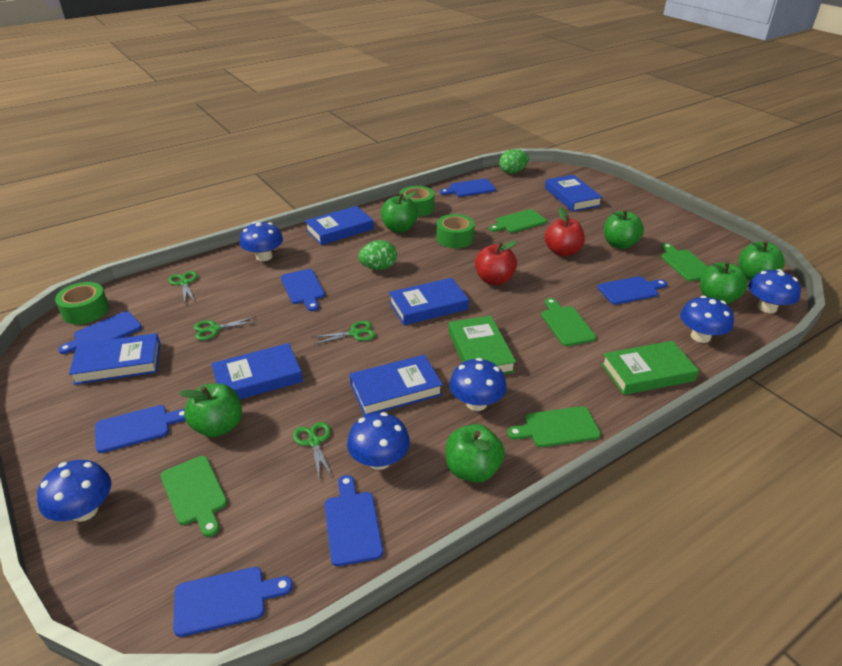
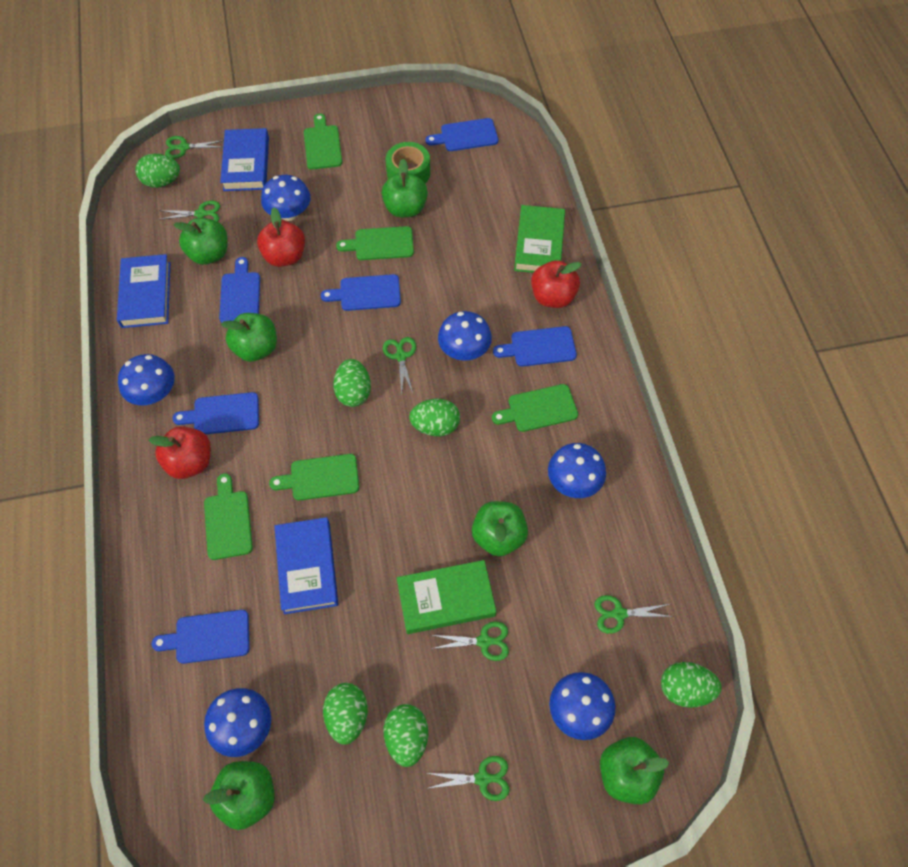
blue book: [69,333,161,385] [211,343,303,399] [305,206,374,245] [350,355,443,416] [389,278,469,325] [545,175,603,212] = 6 -> [117,254,170,328] [220,128,269,191] [275,517,338,614] = 3
blue cutting board: [58,311,142,354] [95,405,185,453] [173,567,293,637] [281,269,325,311] [325,475,383,566] [440,179,496,197] [598,276,667,305] = 7 -> [152,610,250,664] [172,392,259,434] [219,257,260,323] [321,274,401,311] [426,118,498,151] [493,326,577,367] = 6
green egg: [358,240,397,270] [499,149,529,174] = 2 -> [135,154,180,188] [323,683,368,744] [333,359,371,407] [383,704,428,767] [409,399,460,436] [661,662,721,708] = 6
green scissors: [168,271,198,304] [194,316,258,340] [293,422,333,478] [313,321,376,344] = 4 -> [158,201,220,222] [165,136,224,159] [383,337,416,395] [427,756,509,801] [431,621,509,661] [595,595,673,634] = 6
green tape: [55,282,109,324] [399,186,434,217] [437,214,475,248] = 3 -> [386,142,430,184] = 1
red apple: [475,241,517,285] [545,207,585,256] = 2 -> [148,426,211,479] [257,207,305,267] [531,260,582,308] = 3

